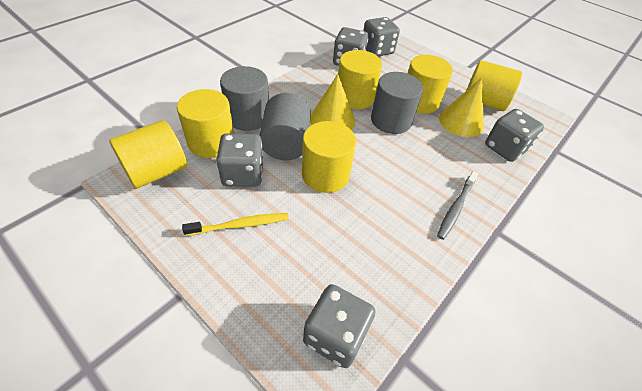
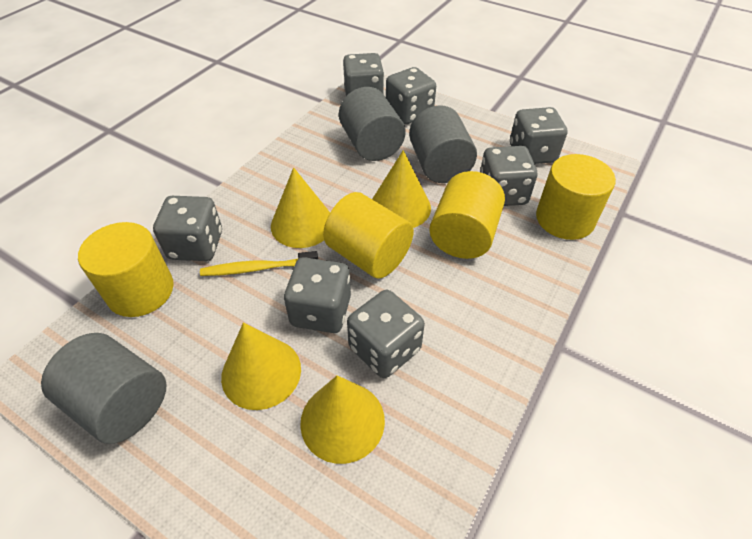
grey dice: [216,133,264,187] [303,284,376,368] [333,27,368,66] [364,17,400,56] [485,109,544,162] = 5 -> [153,196,222,261] [284,257,351,333] [343,53,384,96] [347,290,425,378] [386,67,436,124] [480,146,537,206] [510,107,567,164] = 7
grey toothbrush: [437,171,478,240] = 1 -> none = 0
yellow cone: [310,74,355,130] [439,78,484,137] = 2 -> [221,322,301,410] [271,167,330,248] [300,375,385,464] [372,150,431,228] = 4
yellow cylinder: [109,120,187,189] [177,89,234,158] [302,121,356,193] [338,50,382,109] [408,55,453,114] [466,60,522,111] = 6 -> [78,222,174,317] [323,192,414,279] [429,171,505,259] [536,154,616,240] = 4

